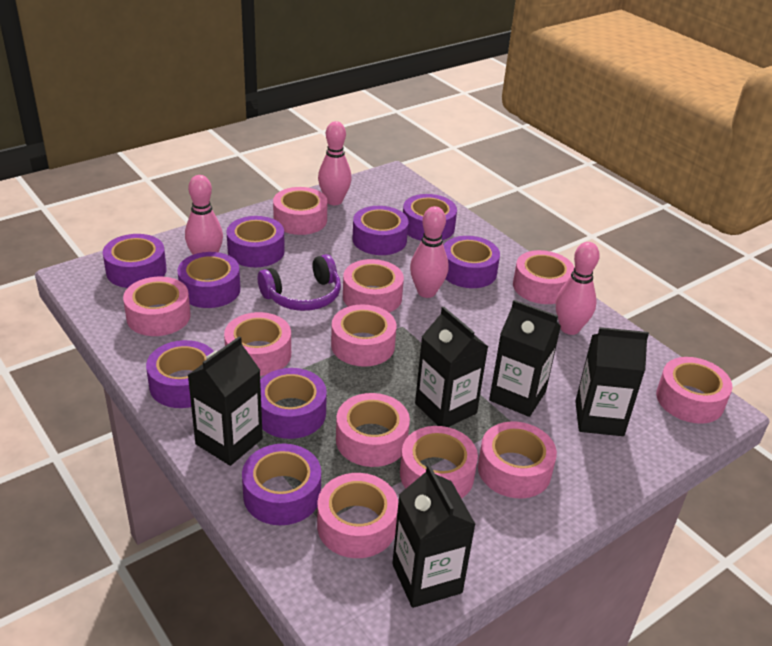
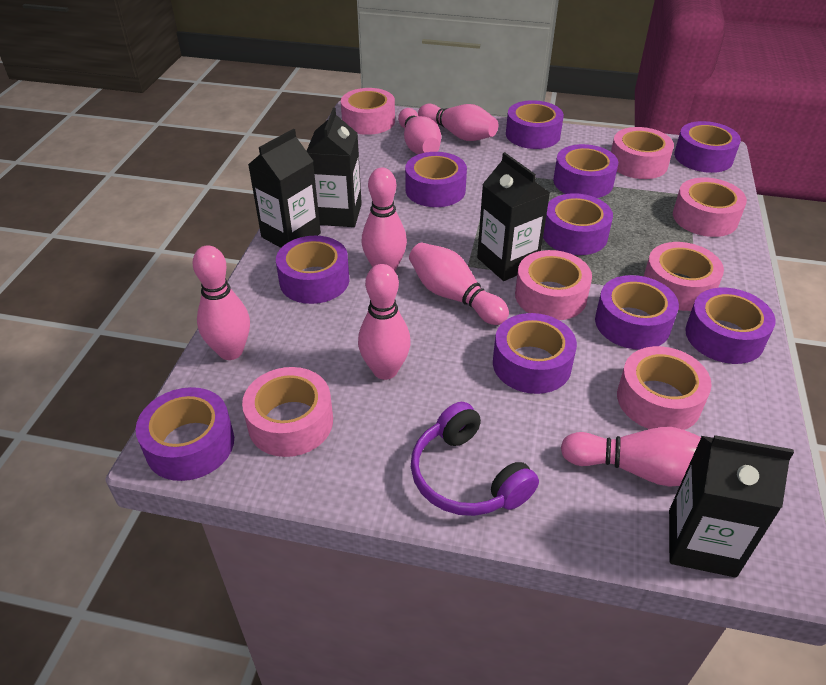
black carton: [188,336,263,466] [392,464,476,608] [415,306,488,427] [489,300,561,417] [575,327,649,436] = 5 -> [248,129,321,248] [307,108,362,227] [477,152,550,281] [669,435,794,578] = 4
pink bowling pin: [185,175,223,255] [318,121,352,205] [410,206,448,298] [556,242,600,335] = 4 -> [192,245,250,360] [358,264,411,380] [362,168,407,271] [398,108,441,154] [409,242,509,325] [418,104,498,141] [561,427,701,487] = 7
pink tape: [123,277,191,336] [224,312,291,376] [273,187,327,235] [317,473,398,558] [331,304,396,367] [336,393,410,467] [343,259,404,313] [400,426,478,499] [478,421,557,498] [513,250,575,304] [656,357,733,424] = 11 -> [242,367,333,457] [341,88,395,135] [515,250,592,320] [611,127,674,179] [617,346,712,430] [644,242,724,311] [673,177,747,237] = 7
purple tape: [103,234,167,288] [146,340,214,408] [177,252,241,308] [226,216,285,267] [242,444,321,525] [260,368,327,439] [352,206,408,255] [403,194,457,241] [444,236,500,288] = 9 -> [136,387,234,481] [276,236,350,304] [405,152,467,207] [493,313,577,394] [506,100,564,149] [543,193,613,255] [553,144,618,198] [595,275,679,350] [674,121,741,173] [685,288,776,364] = 10

